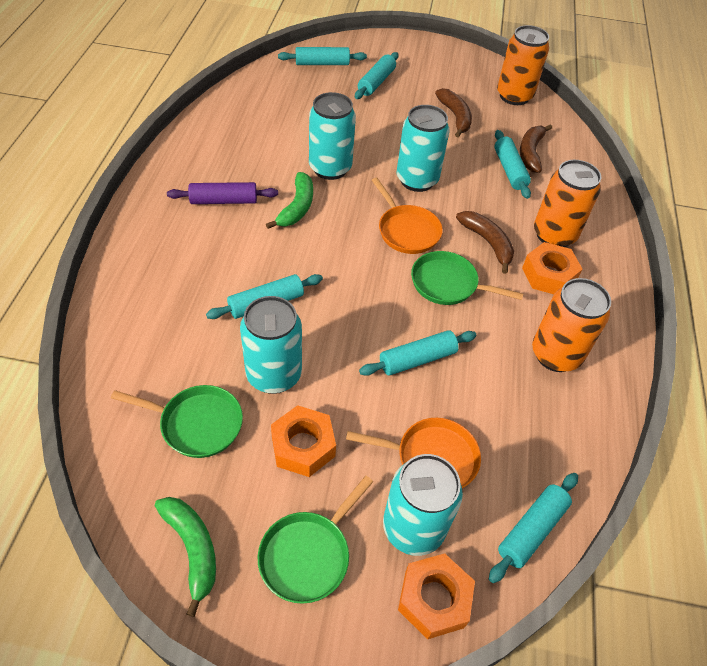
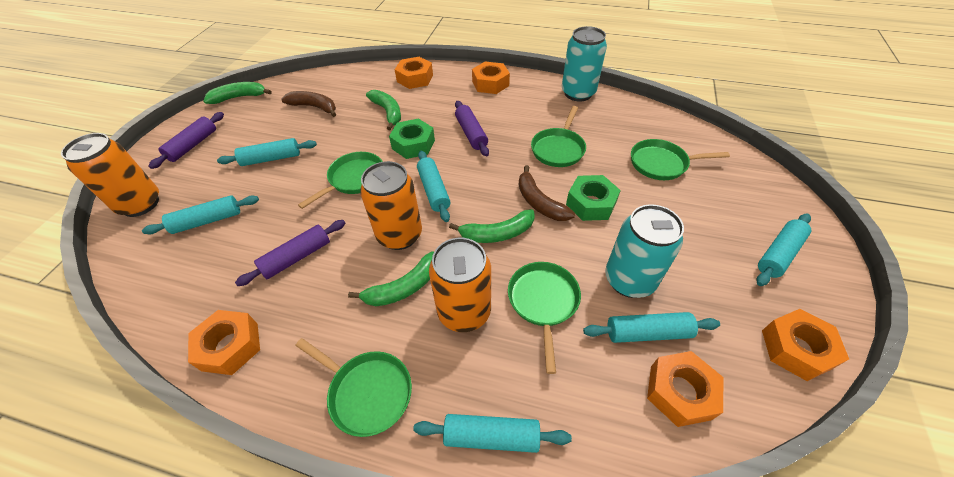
brown banana: [435,88,472,137] [456,211,514,274] [520,124,552,173] = 3 -> [281,91,336,117] [519,165,575,221] = 2
green banana: [155,497,216,617] [266,172,313,229] = 2 -> [204,82,272,104] [348,251,434,306] [366,90,401,131] [449,209,535,243] = 4
green nut: none = 0 -> [389,119,435,159] [566,175,621,221] = 2
green pan: [111,385,243,458] [258,476,373,604] [411,251,523,305] = 3 -> [295,338,412,437] [298,152,383,209] [508,262,581,374] [531,106,586,167] [631,139,730,180] = 5
orange nut: [271,405,336,477] [398,553,475,639] [522,242,583,294] = 3 -> [188,310,260,375] [395,57,433,89] [472,62,510,94] [647,351,723,427] [762,309,849,381] = 5
orange pan: [346,418,481,488] [372,178,443,254] = 2 -> none = 0
purple rolling pin: [167,182,278,204] = 1 -> [149,112,224,169] [235,220,345,286] [455,101,489,156] = 3
turquoise can: [240,296,302,394] [309,92,356,180] [383,454,463,556] [397,105,449,192] = 4 -> [562,26,607,102] [605,204,684,298] = 2

